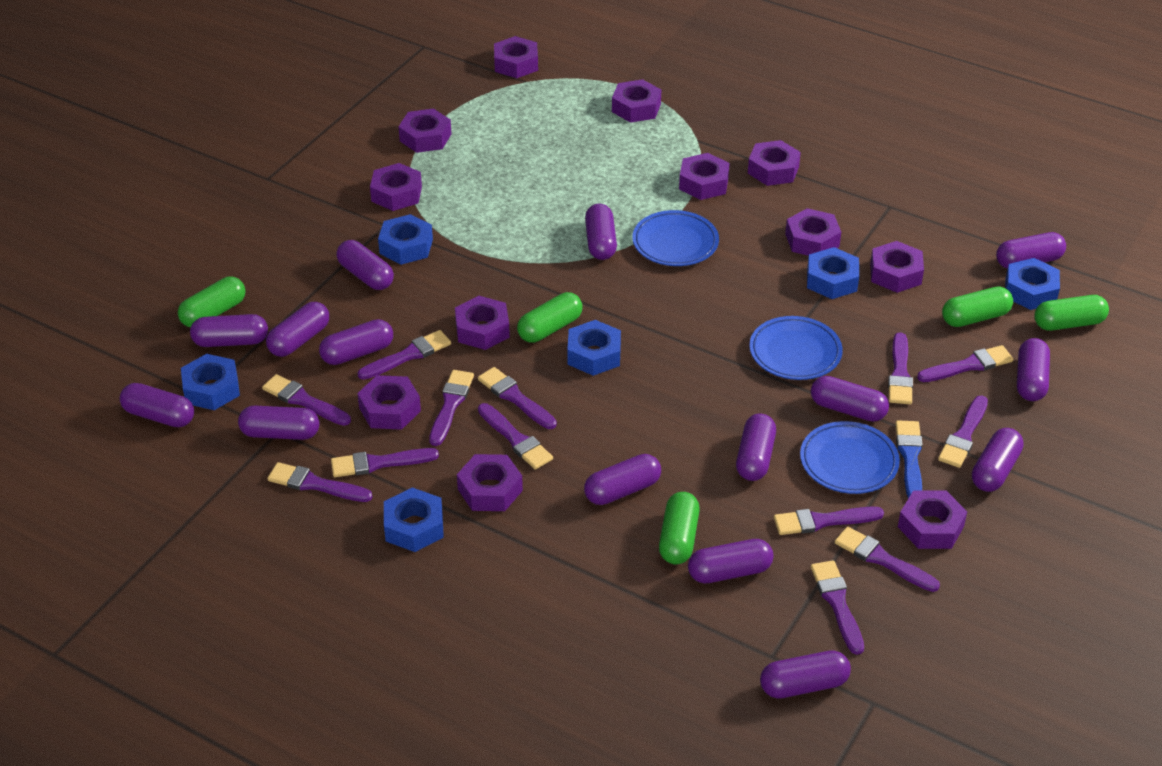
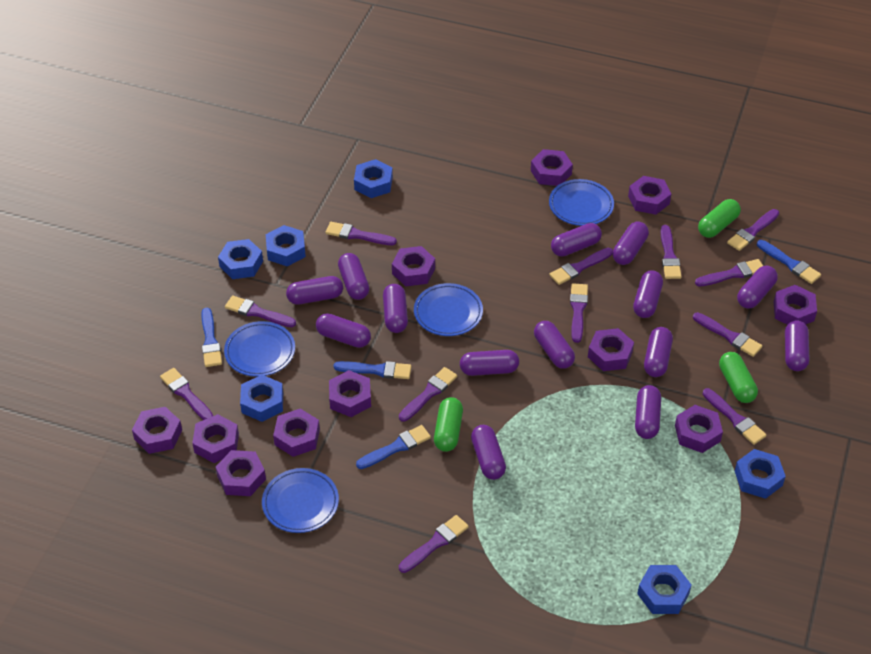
blue brush: [895,420,923,498] = 1 -> [201,307,222,367] [334,361,411,379] [356,425,431,469] [757,240,821,284] = 4
blue plate: [632,210,719,266] [749,316,843,380] [800,421,900,494] = 3 -> [224,321,295,377] [262,468,339,533] [414,283,483,336] [549,179,614,226] = 4
green capsule: [178,277,246,327] [517,292,583,343] [659,492,700,564] [942,286,1013,327] [1034,295,1109,331] = 5 -> [434,397,463,452] [698,199,741,238] [719,352,758,403] = 3
purple brush: [262,374,351,426] [267,462,373,502] [331,448,439,477] [357,330,451,380] [429,370,474,446] [478,367,557,429] [478,403,553,470] [774,506,884,535] [811,560,864,655] [835,527,940,592] [888,332,913,404] [917,345,1013,382] [938,395,988,468] = 13 -> [160,368,213,420] [225,295,296,327] [326,222,397,245] [399,367,457,422] [399,515,469,573] [549,248,613,285] [570,283,588,343] [660,225,682,279] [693,312,762,357] [695,259,763,287] [703,388,766,445] [727,209,779,251] = 12
purple capsule: [120,383,194,427] [190,314,268,347] [238,406,319,440] [266,302,329,357] [319,319,393,365] [336,240,394,290] [584,454,661,505] [585,204,617,260] [688,539,774,583] [736,413,776,481] [760,650,851,699] [811,376,889,422] [972,428,1024,492] [996,232,1066,269] [1017,338,1050,401] = 15 -> [286,276,343,305] [316,313,371,348] [338,253,369,300] [383,284,408,333] [460,350,519,376] [471,425,506,480] [534,321,575,369] [551,223,602,257] [613,221,649,265] [633,270,663,318] [635,385,661,439] [644,327,673,377] [737,266,778,309] [785,320,809,371] = 14
purple nut: [357,375,421,430] [370,163,422,211] [399,108,451,153] [455,296,510,350] [457,454,523,511] [494,36,538,78] [612,79,661,123] [679,153,730,200] [748,140,801,186] [785,208,841,256] [870,241,924,293] [898,490,967,549] = 12 -> [132,407,182,454] [192,414,239,463] [216,450,266,496] [273,409,320,457] [329,370,371,417] [392,246,435,286] [531,149,573,186] [588,328,634,371] [628,176,671,215] [675,405,723,453] [774,285,817,325] = 11

